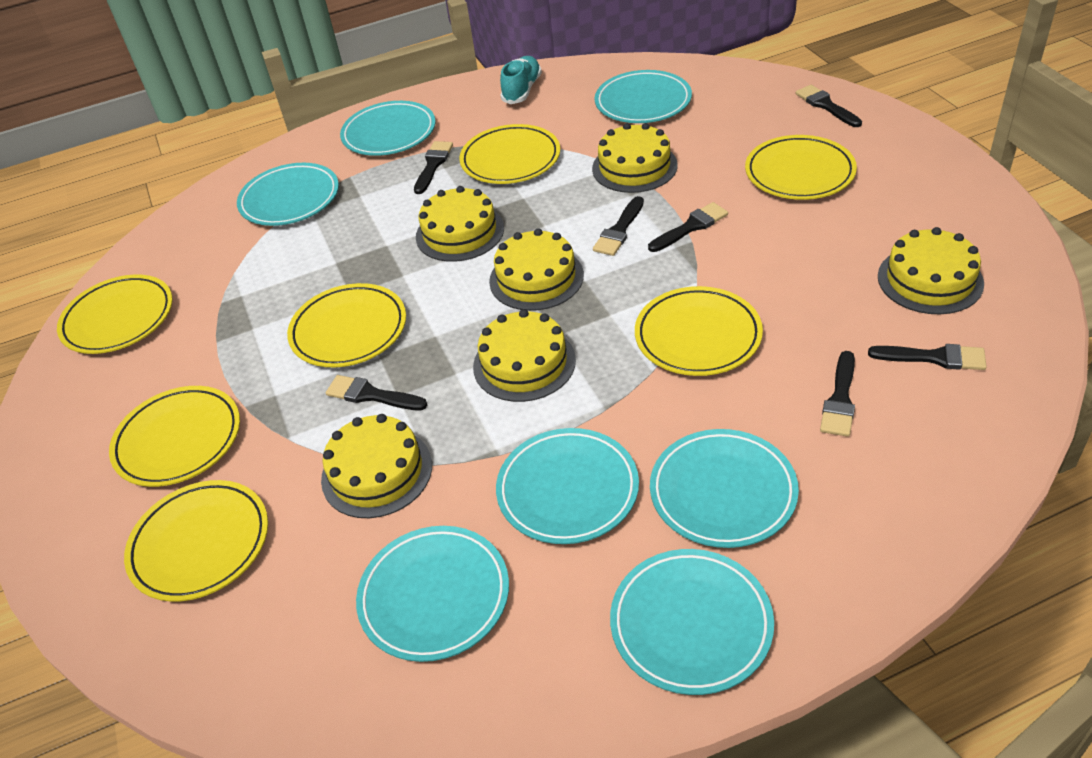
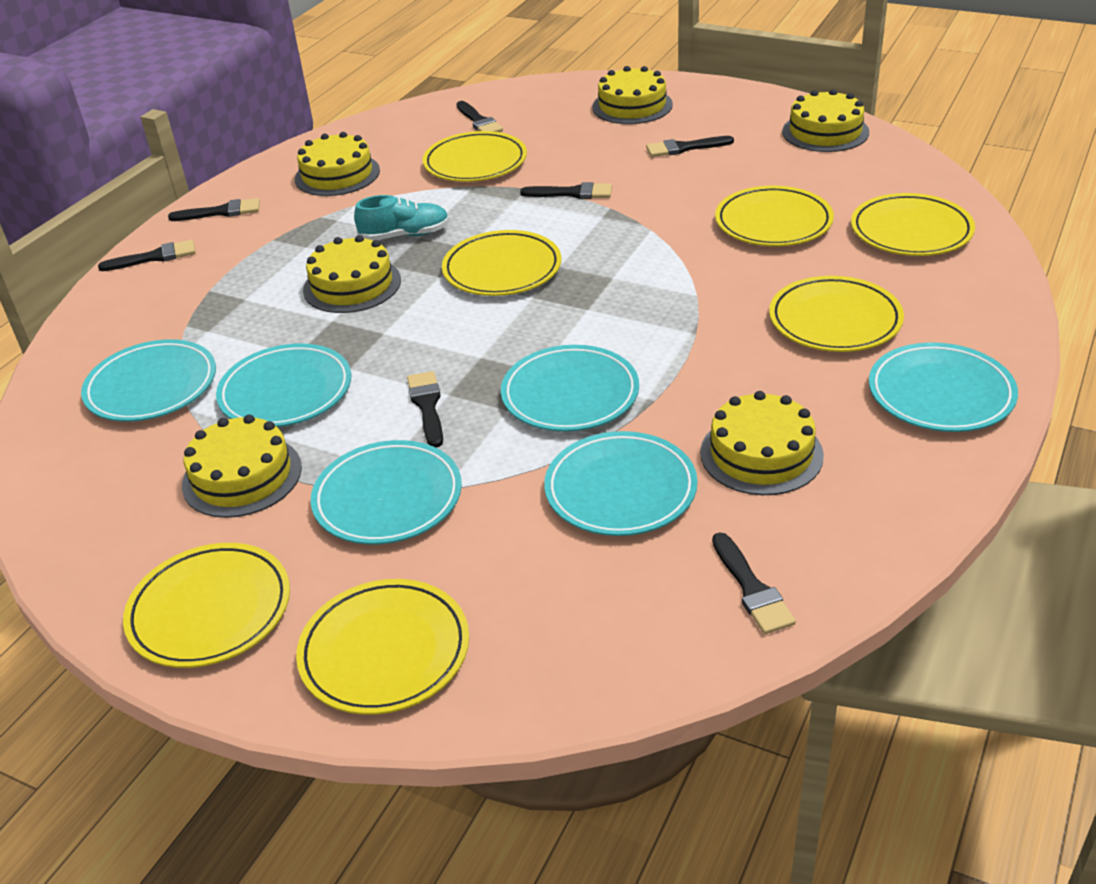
turquoise plate: [237,163,339,226] [340,101,436,156] [356,526,509,662] [496,428,639,544] [595,70,692,123] [610,549,774,695] [650,429,799,548] = 7 -> [81,339,216,422] [216,343,351,427] [311,440,462,545] [501,345,639,432] [544,431,697,536] [869,342,1018,432] = 6

